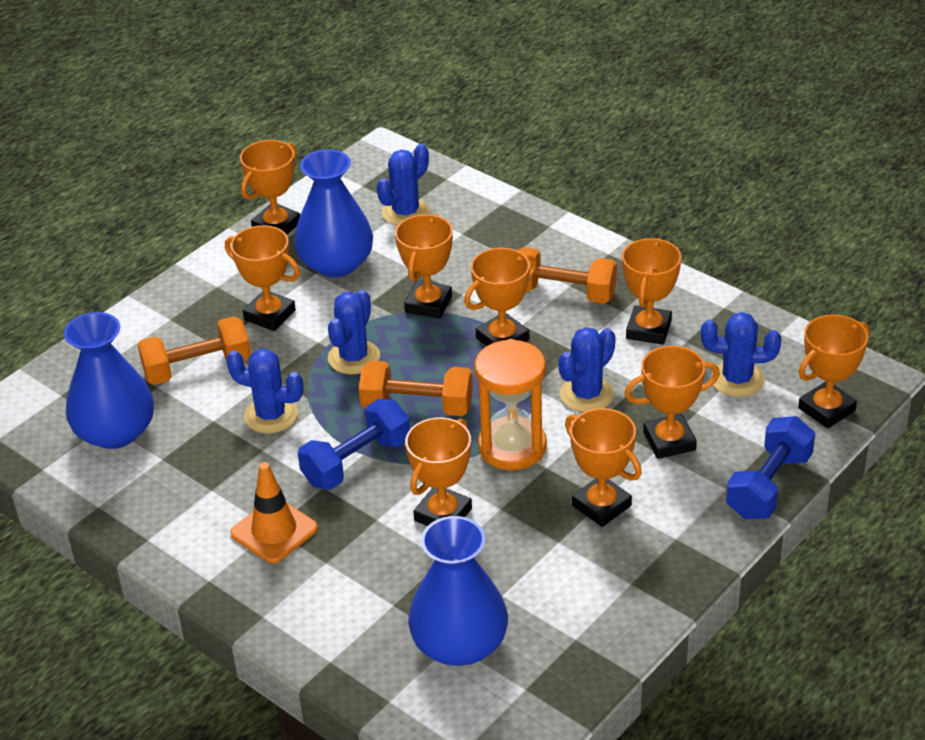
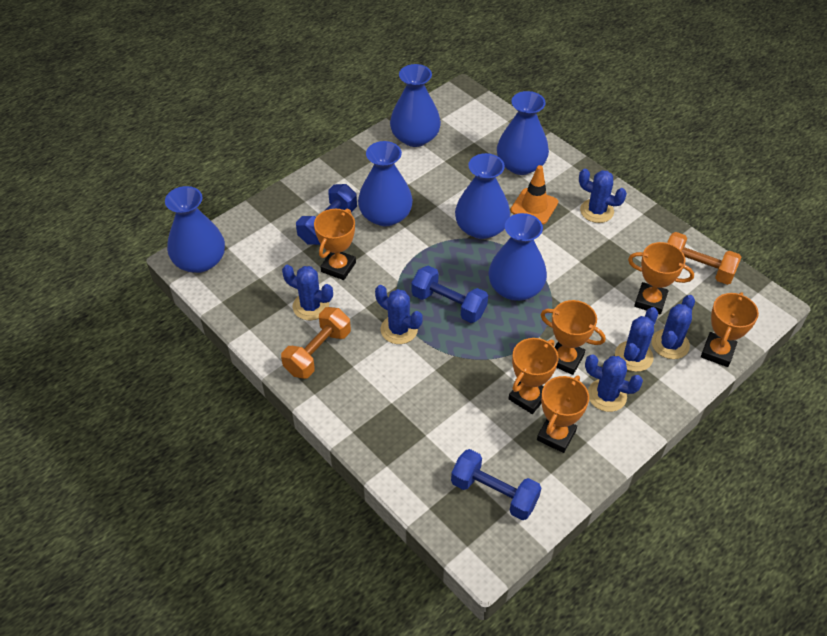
blue cactus: [226,349,304,433] [328,290,380,374] [377,144,430,226] [558,327,616,412] [701,312,781,397] = 5 -> [282,265,333,320] [375,285,422,344] [579,169,627,223] [585,354,643,412] [615,307,658,372] [652,295,695,359] = 6
blue dumbbell: [298,399,410,490] [726,416,815,519] = 2 -> [296,184,357,245] [412,266,488,323] [451,449,541,520] = 3
blue vase: [64,312,154,449] [294,149,373,277] [408,516,508,666] = 3 -> [165,186,225,273] [358,141,413,227] [390,64,441,147] [455,153,510,239] [488,213,547,301] [497,91,549,175] = 6
orange dumbbell: [137,316,251,385] [359,360,473,416] [517,247,617,304] = 3 -> [281,307,351,379] [667,232,742,285] = 2
orange hourglass: [474,339,547,470] = 1 -> none = 0
orange trophy: [225,225,300,331] [240,140,300,235] [395,214,453,319] [405,417,472,526] [464,248,537,346] [565,408,642,527] [622,238,682,345] [625,346,720,459] [798,315,869,429] = 9 -> [314,209,356,280] [509,338,558,414] [537,376,589,453] [540,300,606,375] [628,242,694,315] [701,292,759,367] = 6

